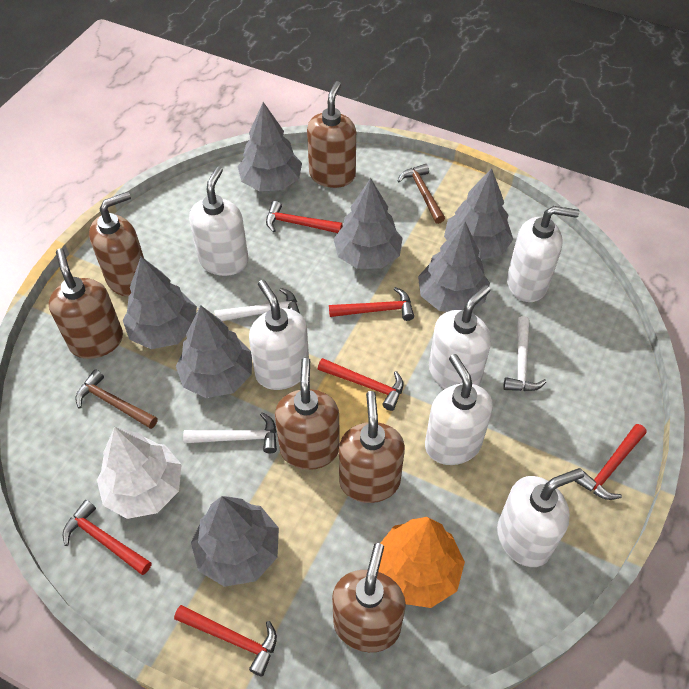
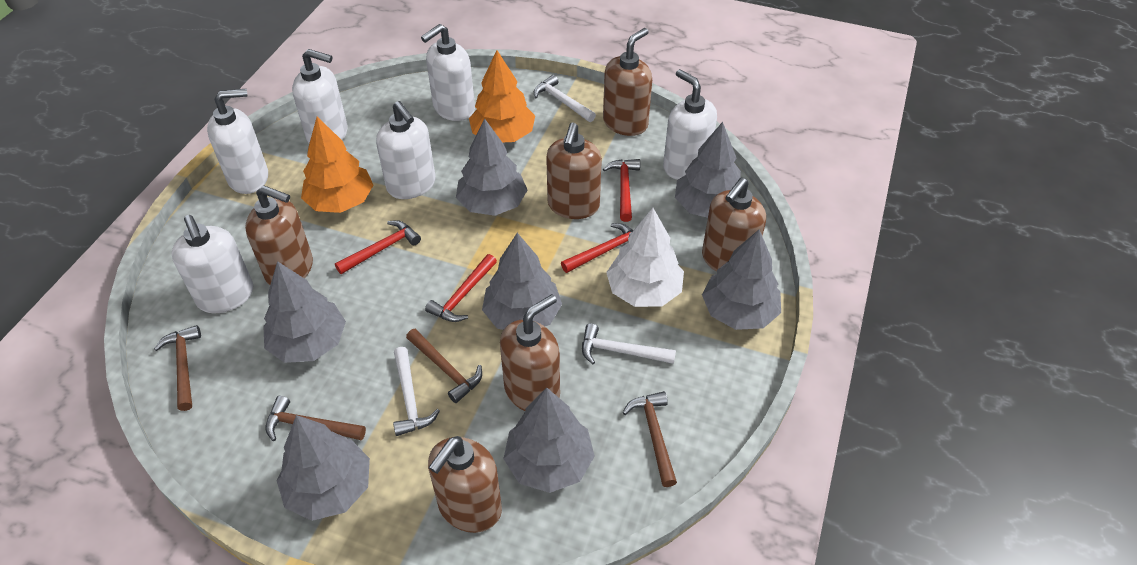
brown hammer: [75,369,158,429] [398,164,445,224] = 2 -> [154,325,201,411] [265,396,366,441] [406,329,482,403] [623,391,677,487] = 4
orange tree: [378,517,465,608] = 1 -> [301,117,373,213] [469,50,535,142] = 2
red hammer: [63,500,151,575] [174,605,277,677] [266,201,343,233] [318,358,403,411] [329,287,414,321] [575,424,647,500] = 6 -> [335,220,421,274] [425,254,497,322] [561,223,633,273] [603,159,640,222] = 4

